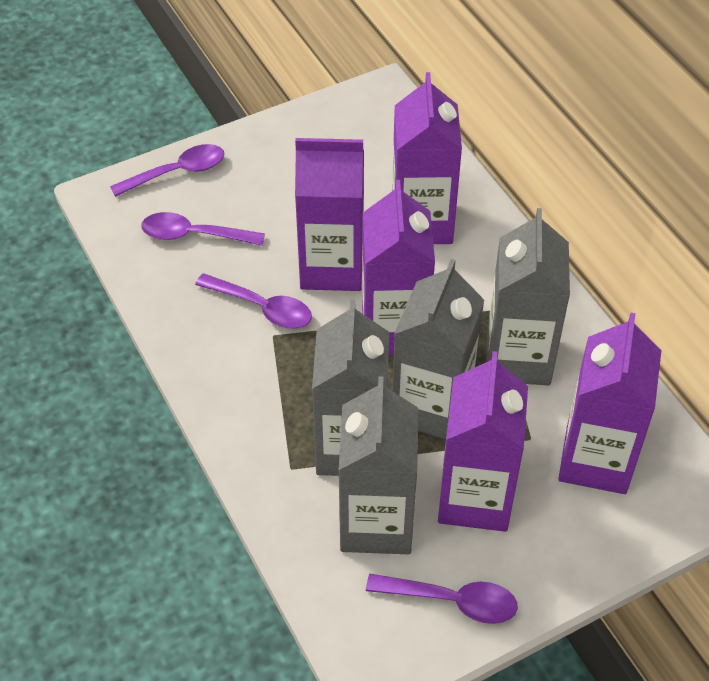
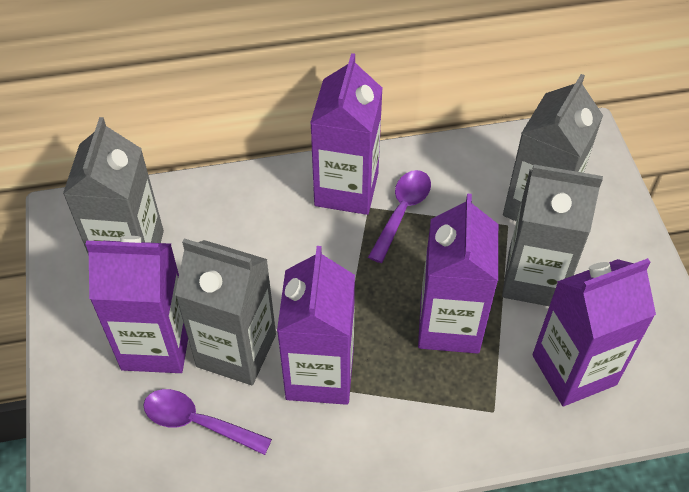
purple spoon: [110,144,224,197] [141,212,265,246] [195,273,312,329] [366,574,518,624] = 4 -> [144,389,272,455] [368,170,431,263] = 2

